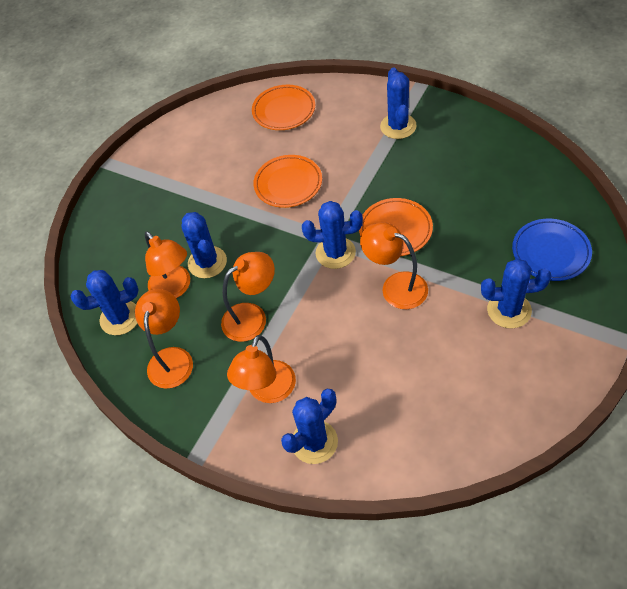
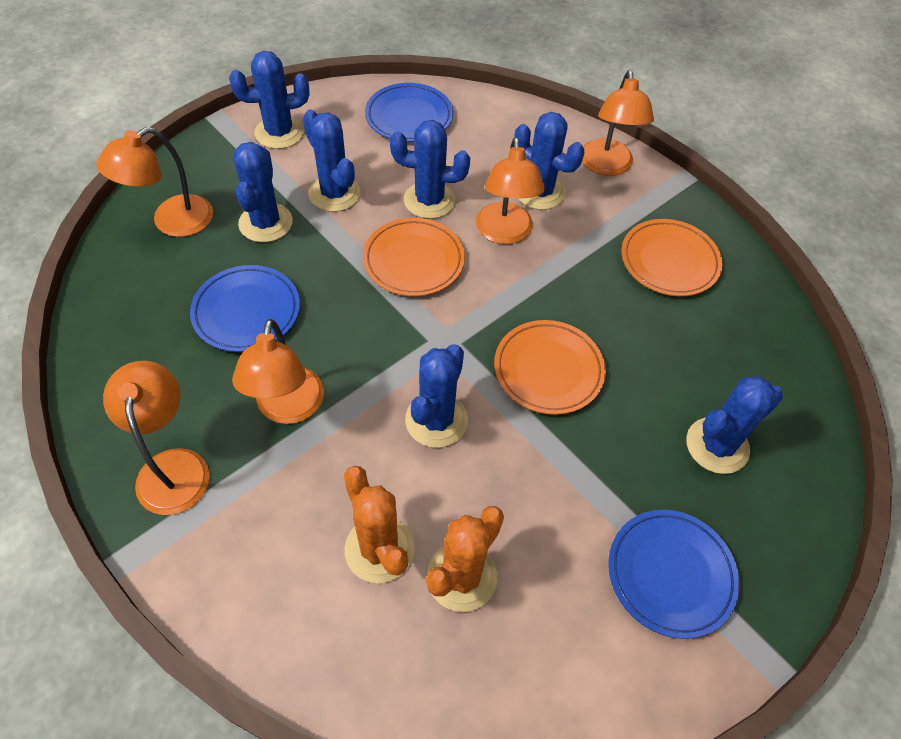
blue cactus: [70,270,139,335] [182,212,227,278] [281,389,338,464] [302,201,363,269] [380,68,417,139] [481,259,551,329] = 6 -> [229,51,309,149] [233,142,293,242] [303,109,361,212] [390,120,470,219] [405,344,468,448] [514,112,584,210] [686,376,783,474] = 7
blue plate: [512,219,592,281] = 1 -> [190,265,300,352] [365,83,453,142] [608,510,740,639] = 3
orange cactus: none = 0 -> [344,466,415,583] [426,506,504,612] = 2

